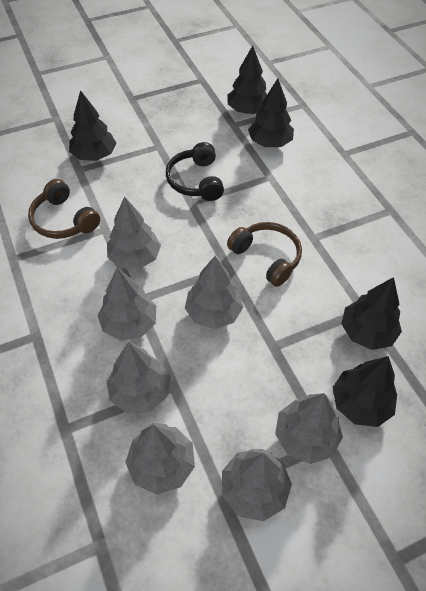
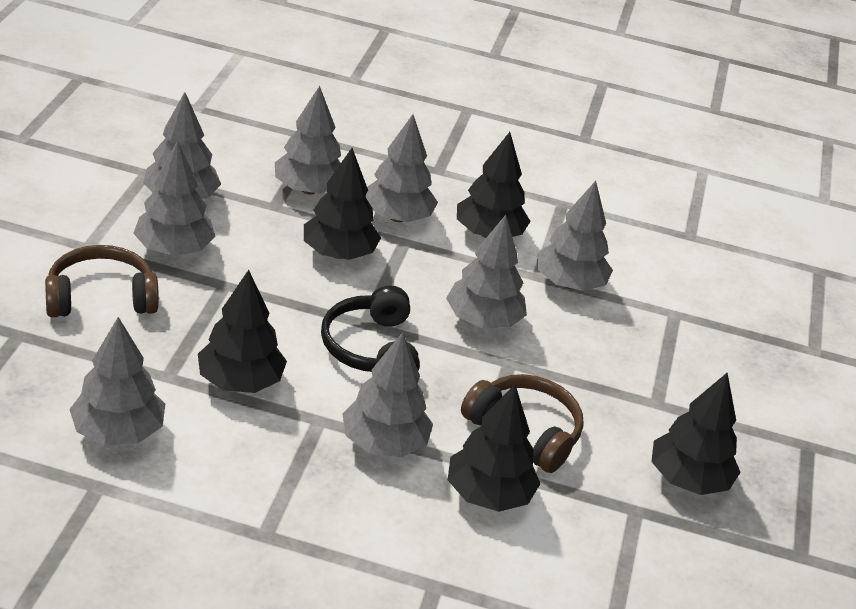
grey tree: [98,267,156,341] [106,342,170,413] [107,196,161,269] [125,423,195,494] [185,256,243,329] [222,449,292,521] [275,393,343,464] = 7 -> [69,317,165,446] [133,140,216,256] [143,92,221,199] [275,86,341,194] [342,332,433,457] [365,114,438,222] [446,215,527,328] [537,181,613,291] = 8

